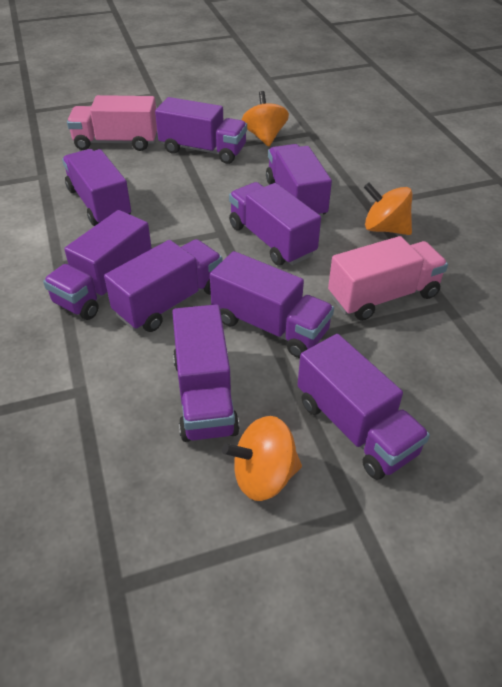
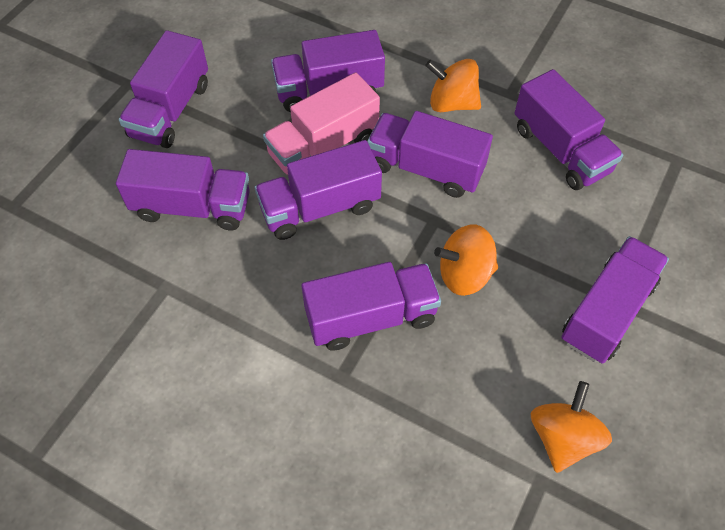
pink truck: [67,95,157,151] [328,236,448,321] = 2 -> [263,73,380,175] = 1
purple truck: [43,210,152,320] [62,149,131,226] [104,239,223,332] [155,97,247,164] [172,304,240,442] [210,251,334,358] [229,182,321,265] [266,144,332,218] [297,334,430,480] = 9 -> [116,149,250,230] [119,30,208,148] [255,140,382,240] [271,30,385,112] [301,262,441,351] [367,111,493,198] [514,69,623,190] [561,236,669,364] = 8

